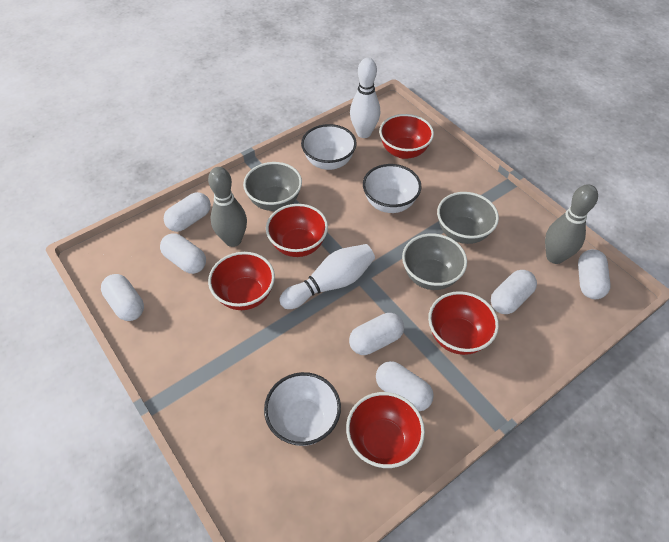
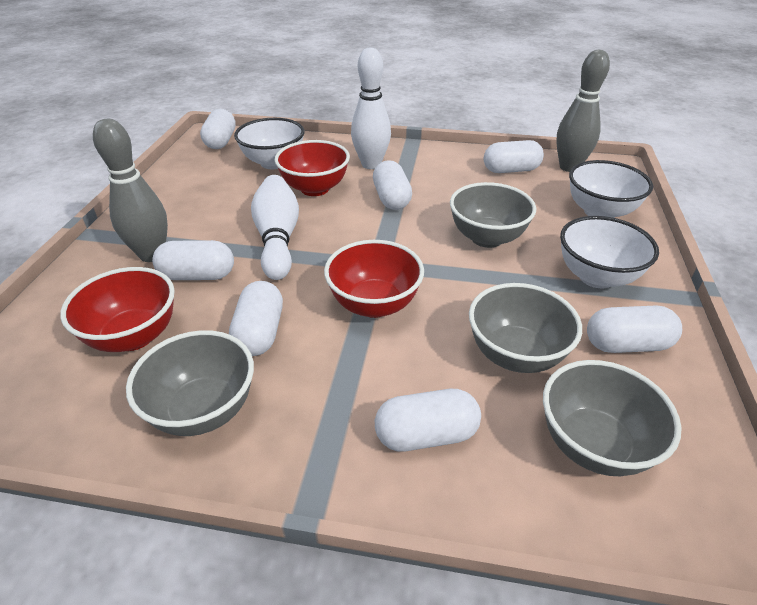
grey bowl: [243,162,302,211] [402,233,467,290] [437,192,499,244] = 3 -> [126,330,254,436] [450,182,536,248] [469,283,582,373] [543,360,682,476] = 4
red bowl: [208,252,275,310] [266,204,328,257] [346,392,425,468] [379,114,434,159] [428,291,499,355] = 5 -> [60,267,175,352] [274,140,350,196] [324,240,424,318] = 3

